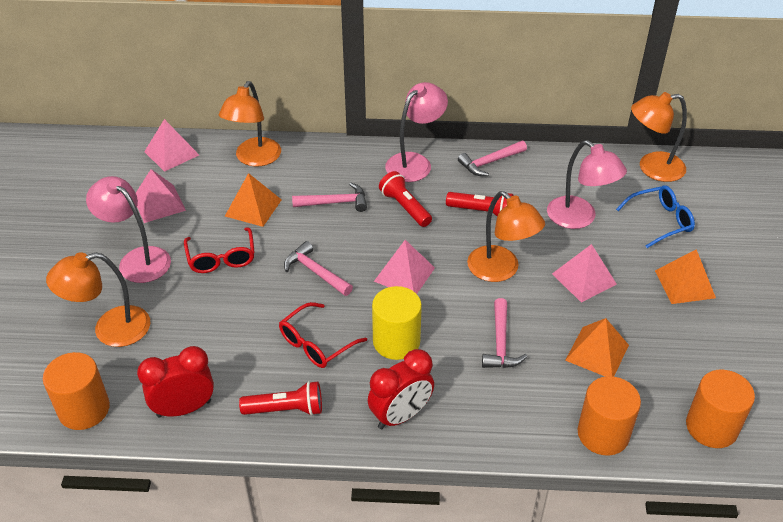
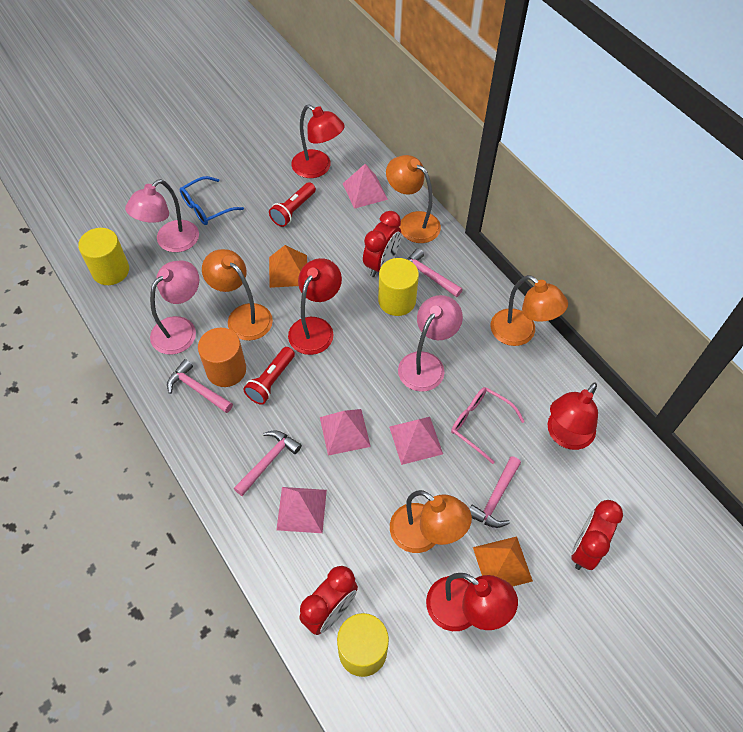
orange cylinder: [43,352,110,430] [577,376,641,456] [686,370,755,448] = 3 -> [198,328,246,387] = 1
orange pyramid: [225,173,282,227] [565,318,629,377] [655,249,716,304] = 3 -> [269,245,307,288] [473,536,533,587] = 2
pink glasses: none = 0 -> [451,387,525,464] = 1
red clock: [137,346,214,418] [368,349,434,429] = 2 -> [299,566,358,635] [363,211,401,277] [571,500,623,570] = 3
red flashlight: [239,381,322,416] [379,171,432,227] [446,192,514,216] = 3 -> [243,347,295,405] [269,182,316,227] = 2
red glasses: [184,227,255,273] [279,302,367,368] = 2 -> none = 0
red lamp: none = 0 -> [288,258,342,355] [291,104,345,178] [426,573,518,631] [547,382,598,450] = 4
yellow cylinder: [372,286,422,360] = 1 -> [78,228,129,285] [337,613,389,677] [378,258,419,316] = 3

